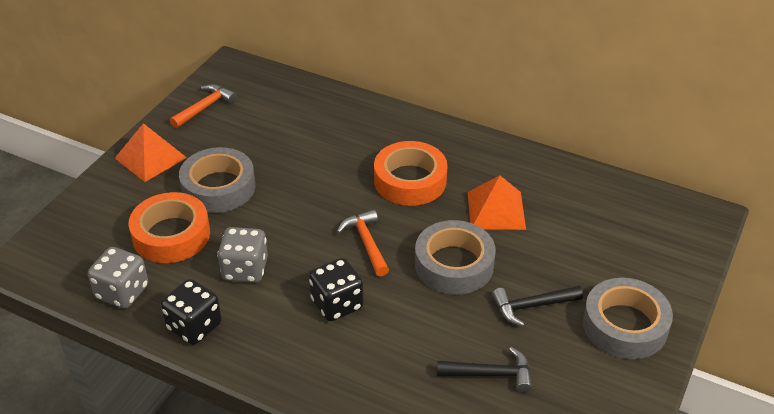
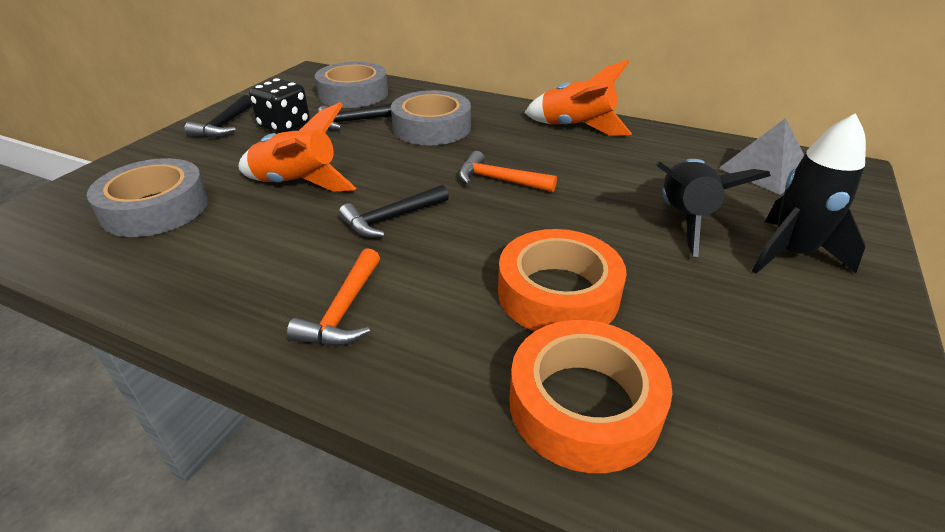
black dice: [161,279,222,345] [309,258,364,321] = 2 -> [249,78,310,133] = 1
black hammer: [437,347,532,393] [492,285,583,326] = 2 -> [184,95,252,138] [318,103,392,129] [339,185,449,238] = 3
black rocket: none = 0 -> [656,159,771,257] [752,113,866,274] = 2
grey dice: [88,247,148,308] [217,227,268,283] = 2 -> none = 0
grey pyramid: none = 0 -> [719,118,804,195] = 1
orange pyramid: [115,123,187,182] [468,175,526,230] = 2 -> none = 0
orange rocket: none = 0 -> [239,102,356,192] [524,60,632,136] = 2

